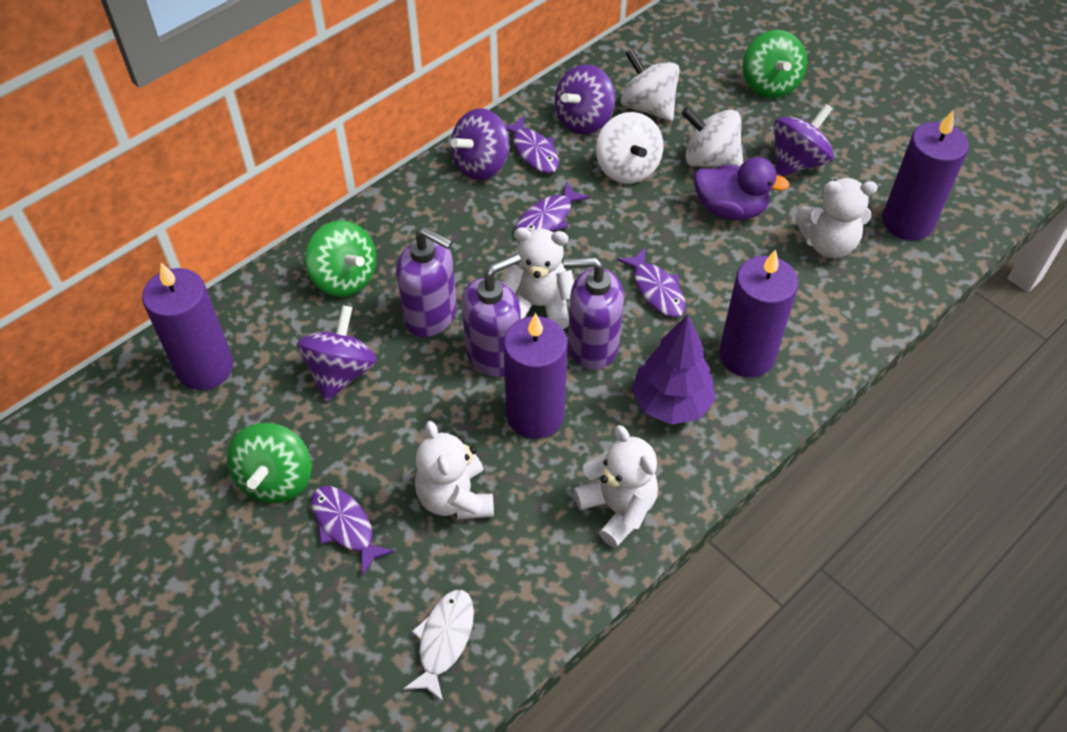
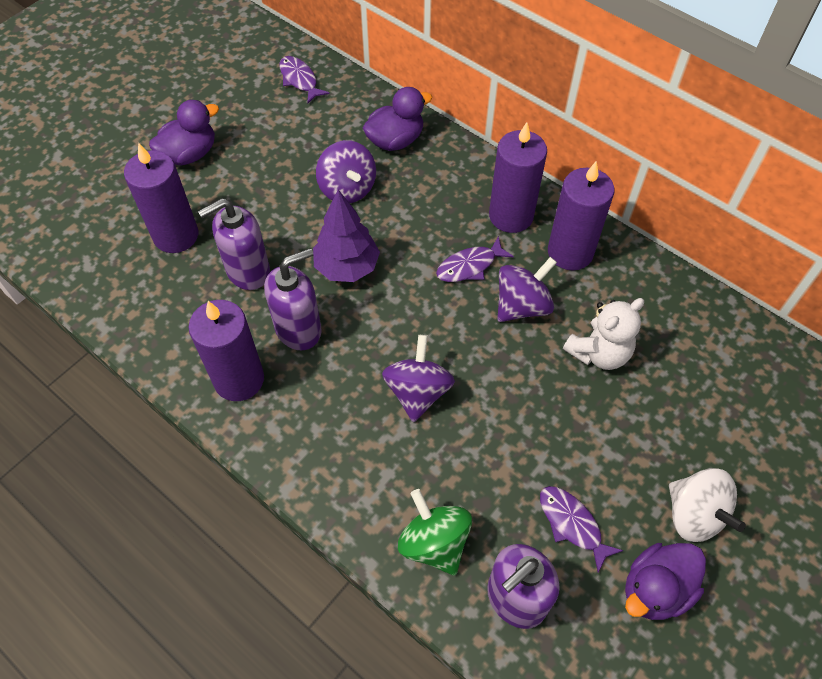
green spinning top: [227,423,312,503] [305,220,376,297] [742,30,807,98] = 3 -> [398,489,472,575] = 1
purple duck: [694,157,790,220] = 1 -> [149,100,219,165] [363,87,432,151] [625,543,706,620] = 3
purple fish: [311,486,395,575] [505,116,559,173] [516,181,590,231] [617,247,686,317] = 4 -> [279,56,329,104] [436,236,514,282] [540,486,623,573] = 3
purple spinning top: [297,305,377,401] [451,108,509,180] [555,64,615,134] [774,104,834,176] = 4 -> [316,140,376,203] [382,335,455,422] [497,257,557,322] = 3
white fish: [403,590,474,702] = 1 -> none = 0
white spinning top: [596,112,663,184] [621,49,680,121] [681,107,743,167] = 3 -> [669,468,746,542] = 1
white teddy bear: [415,421,494,519] [503,227,574,329] [574,425,658,548] [796,178,878,258] = 4 -> [563,298,644,370] = 1

